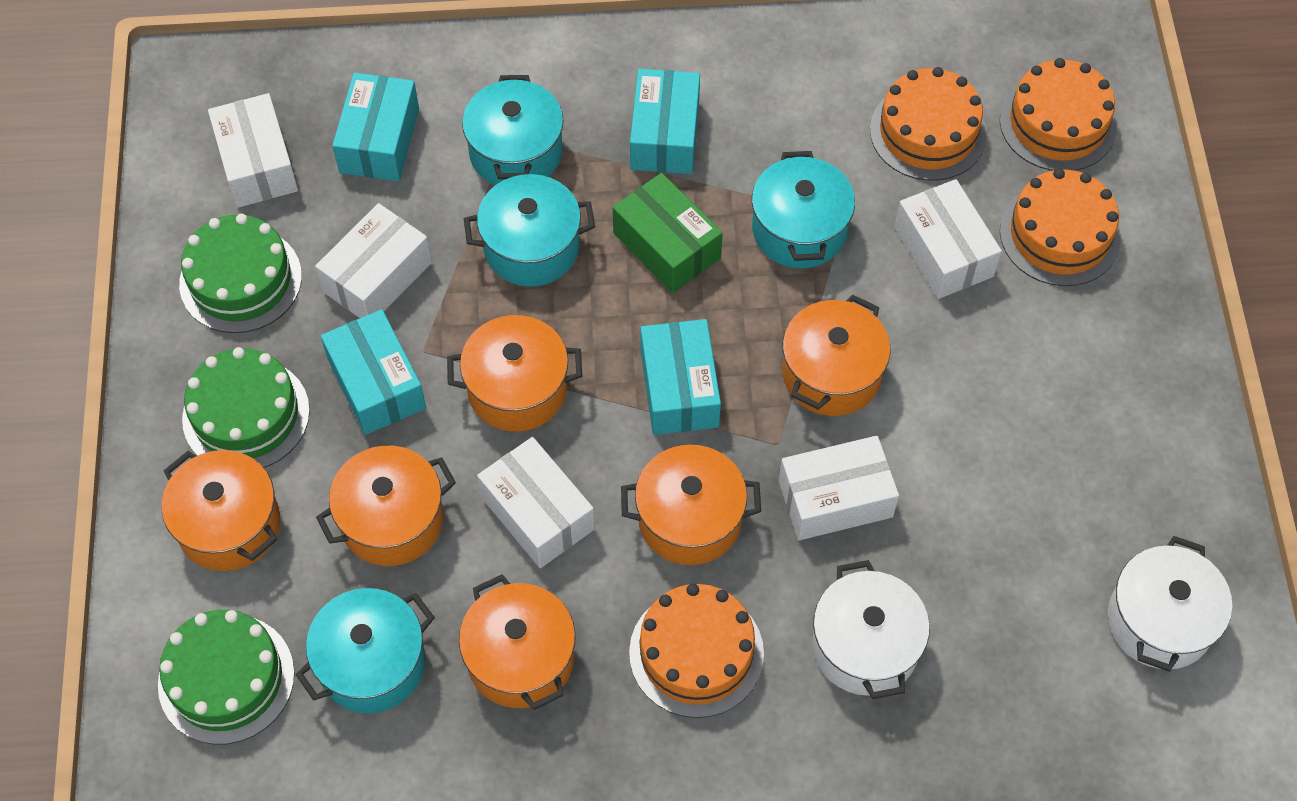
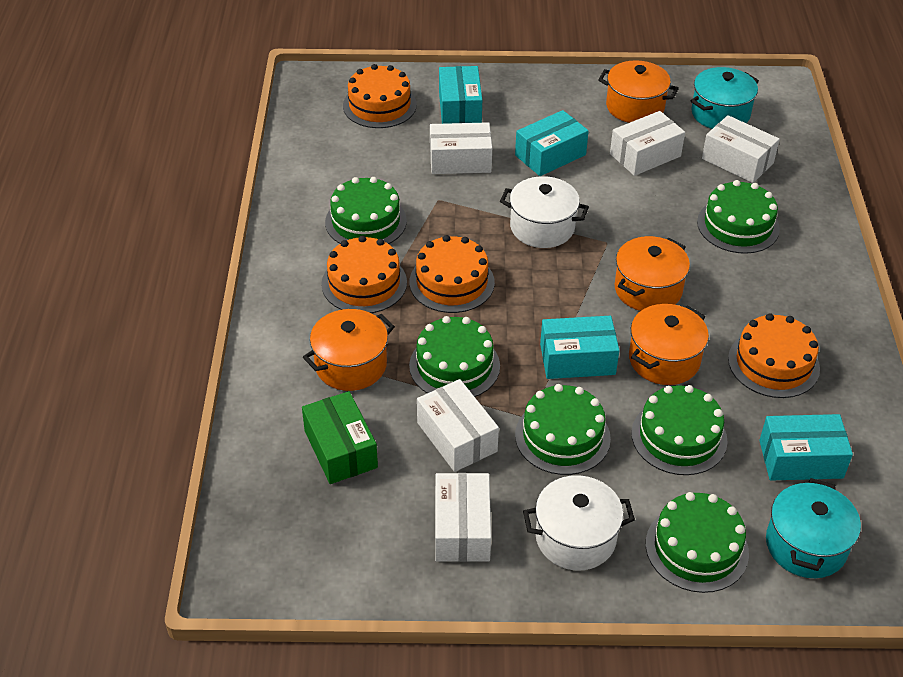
green cake: [158,610,295,744] [179,214,302,333] [182,347,310,468] = 3 -> [325,177,407,244] [409,316,500,397] [515,384,611,475] [631,385,728,475] [646,492,749,593] [697,180,780,254] = 6
orange pot: [162,450,280,571] [316,446,456,566] [447,315,582,432] [459,574,576,710] [621,445,761,565] [783,294,890,416] = 6 -> [303,309,395,391] [598,60,679,123] [615,236,690,311] [629,304,709,385] = 4
turquoise pot: [295,588,435,713] [462,75,564,185] [464,174,595,287] [752,151,855,268] = 4 -> [691,67,759,129] [766,478,861,578] = 2

